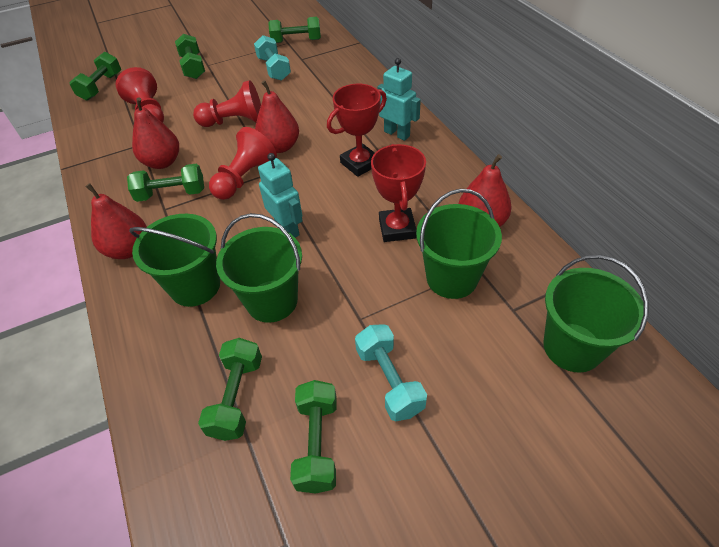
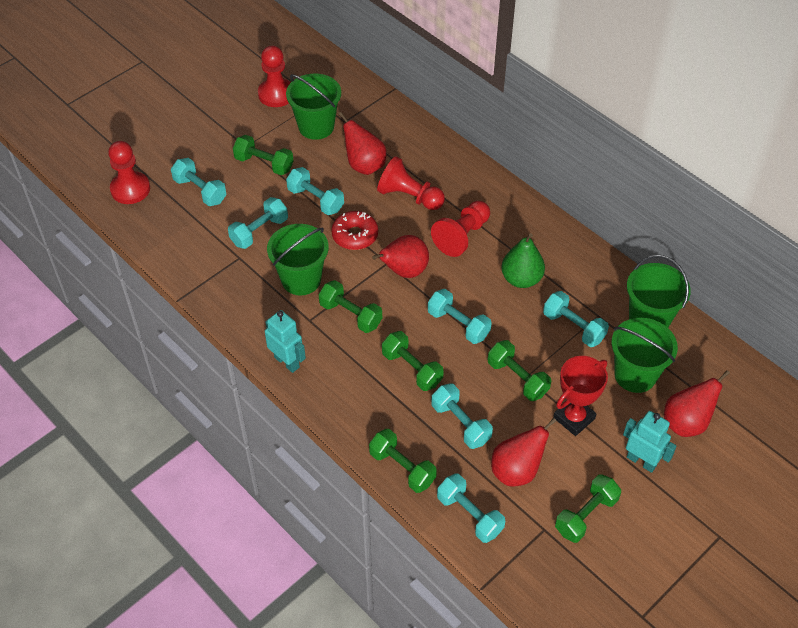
green pear: none = 0 -> [501,233,545,288] = 1
red donut: none = 0 -> [331,211,378,250] = 1
red pawn: [115,67,164,123] [193,80,261,127] [209,127,277,200] = 3 -> [108,141,150,204] [258,46,291,107] [377,156,445,210] [431,201,490,257] = 4
red trophy: [327,84,387,177] [371,144,426,242] = 2 -> [553,356,608,436] = 1
turquoise dumbbell: [254,35,291,81] [355,324,427,421] = 2 -> [171,158,227,206] [228,197,288,249] [286,167,344,215] [428,289,492,344] [431,383,493,449] [437,474,505,543] [543,291,609,347] = 7

